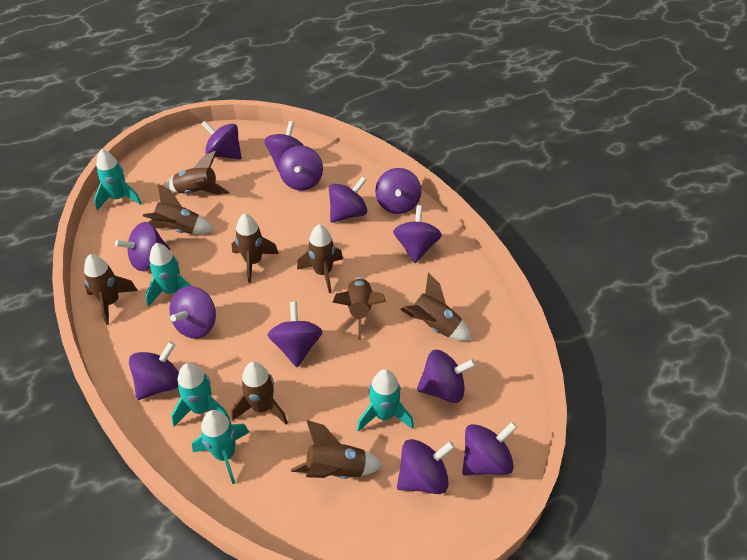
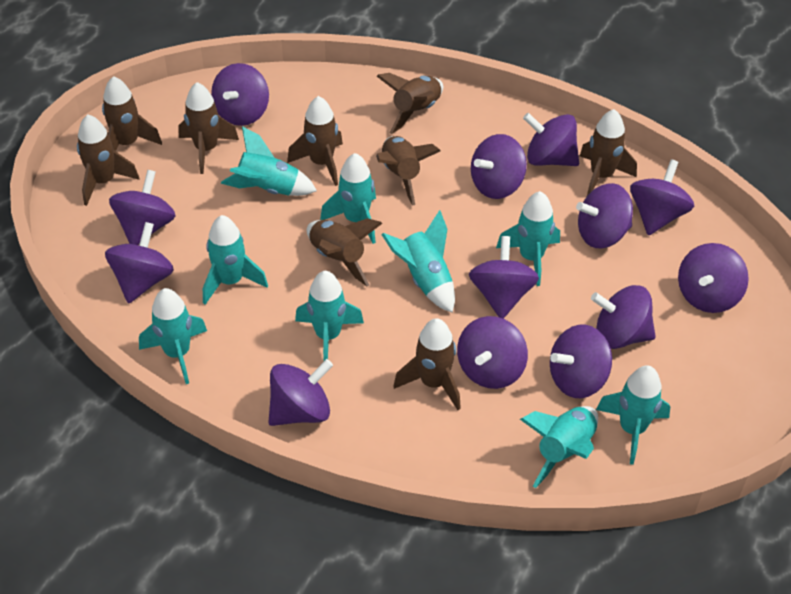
turquoise rocket: [94,149,142,210] [145,243,191,306] [171,363,230,426] [192,410,249,484] [357,369,414,432] = 5 -> [139,288,207,384] [203,215,268,305] [221,126,317,196] [295,271,364,361] [320,153,376,244] [381,210,455,313] [496,191,560,286] [520,406,598,488] [596,365,670,465] = 9

